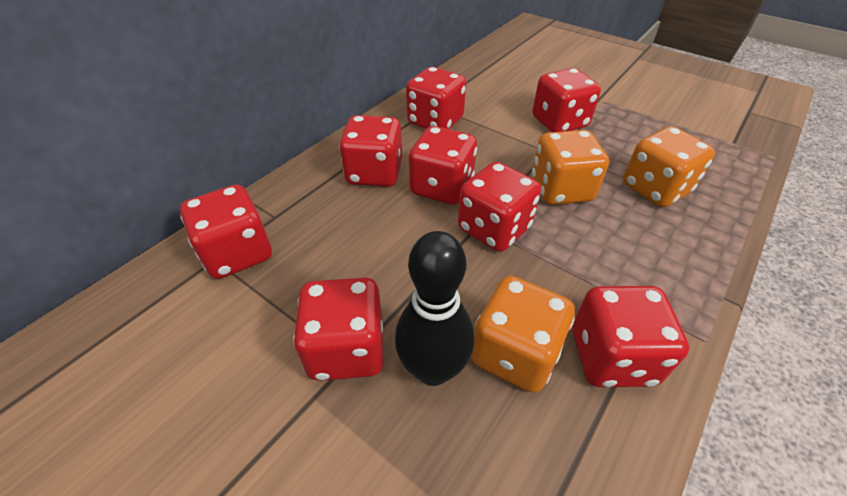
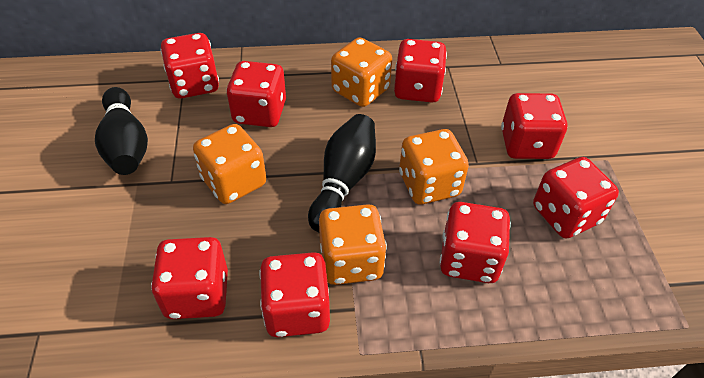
black bowling pin: [395,231,474,386] = 1 -> [95,87,148,175] [308,114,376,232] = 2
orange dice: [471,276,575,393] [532,130,609,205] [623,126,715,207] = 3 -> [193,124,266,204] [319,204,387,285] [331,37,392,107] [399,129,469,204] = 4

